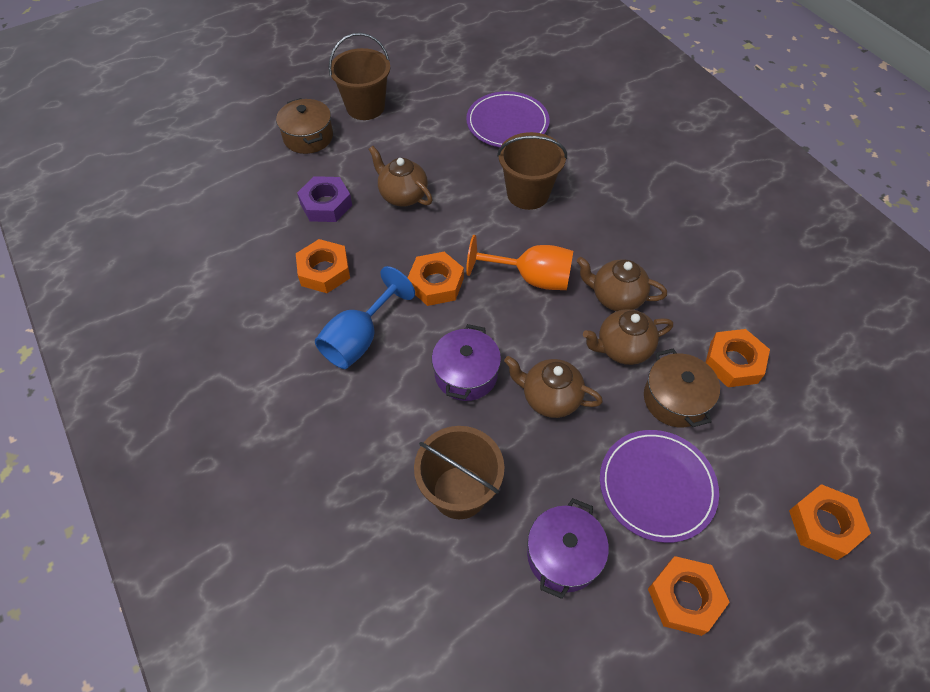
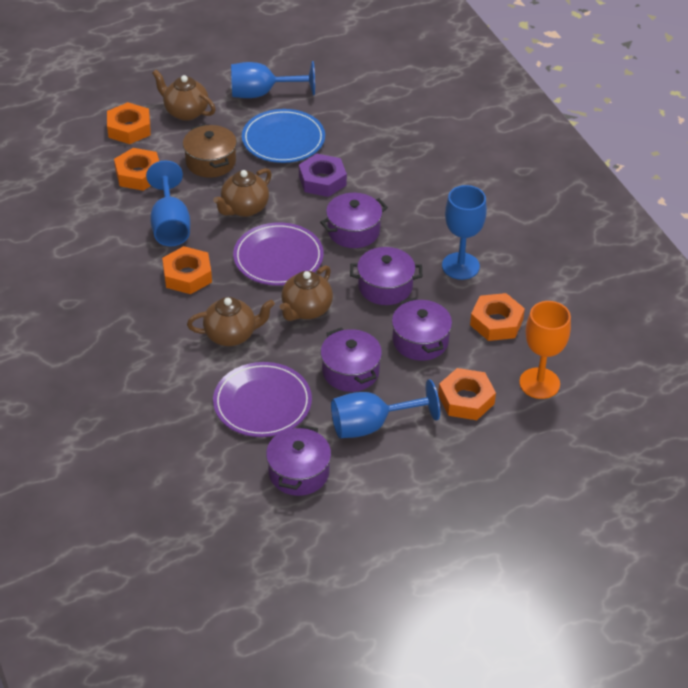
blue goblet: [315,266,415,369] = 1 -> [146,161,190,246] [231,61,315,98] [331,379,440,438] [442,185,487,280] = 4
blue plate: none = 0 -> [242,109,325,163] = 1
brown bucket: [329,33,390,120] [414,426,505,519] [497,132,567,210] = 3 -> none = 0
brown pot: [276,98,333,154] [644,348,720,427] = 2 -> [183,124,237,178] = 1
purple pot: [432,324,501,401] [527,498,609,599] = 2 -> [266,425,331,496] [320,193,388,248] [320,327,382,392] [350,247,422,305] [392,297,452,361] = 5

